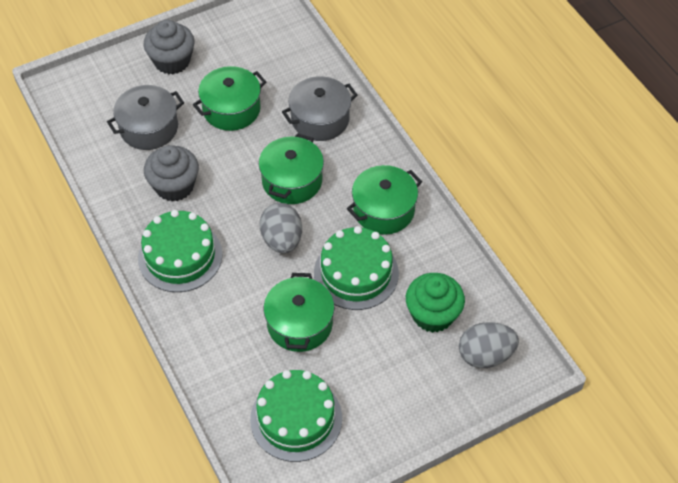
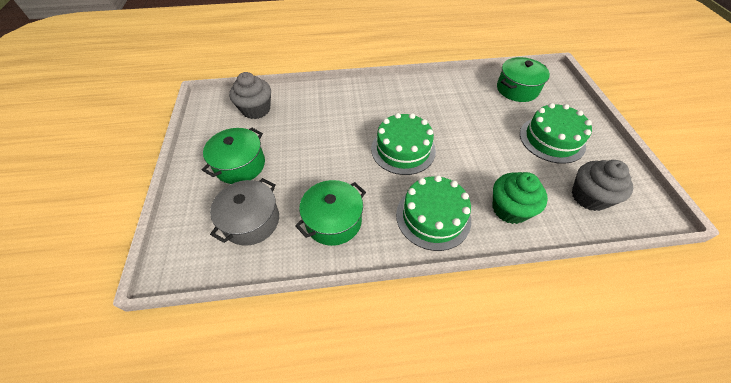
green pot: [193,66,266,131] [259,133,324,204] [264,273,334,352] [347,165,422,235] = 4 -> [202,127,265,184] [295,180,366,246] [497,57,550,102] = 3
grey egg: [259,203,302,254] [459,322,519,368] = 2 -> none = 0
grey pot: [107,85,184,150] [282,76,358,141] = 2 -> [210,178,279,246] = 1

